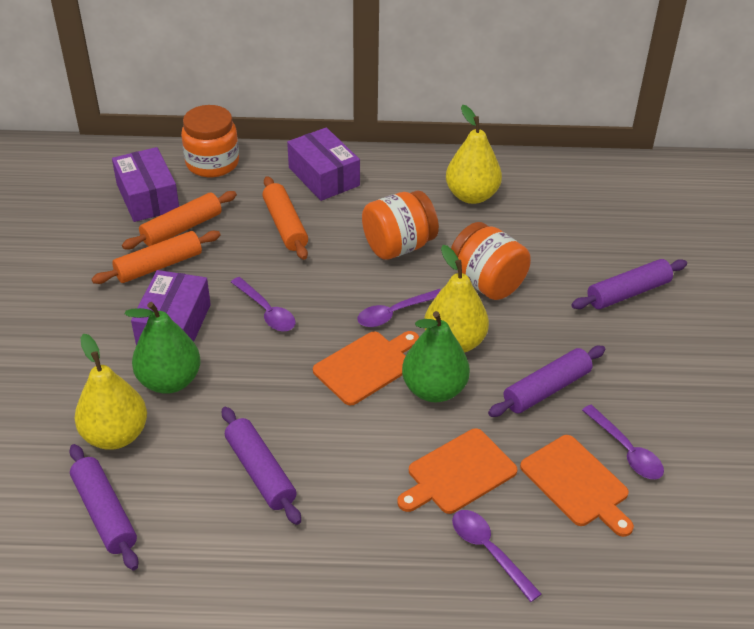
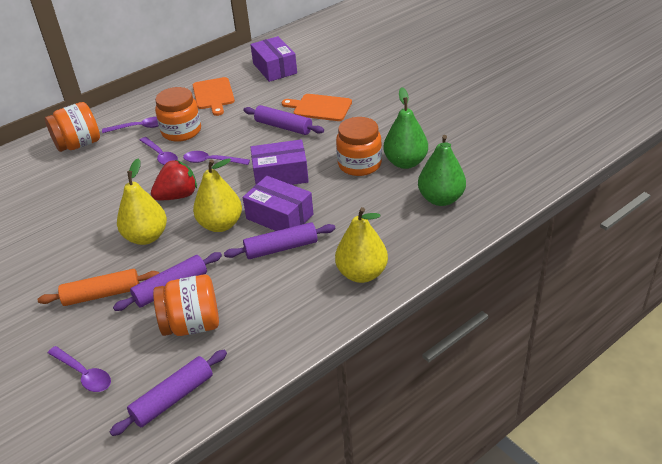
orange cutting board: [313,331,419,405] [397,428,518,514] [520,435,634,537] = 3 -> [193,77,235,116] [282,94,352,121] = 2
orange jar: [181,105,239,177] [362,190,439,260] [451,222,531,300] = 3 -> [45,102,100,152] [153,274,219,336] [155,87,201,142] [336,117,382,176] = 4
orange rolling pin: [92,231,221,284] [122,191,237,249] [262,176,308,260] = 3 -> [37,269,159,306] = 1
red strawberry: none = 0 -> [151,160,197,200] = 1

